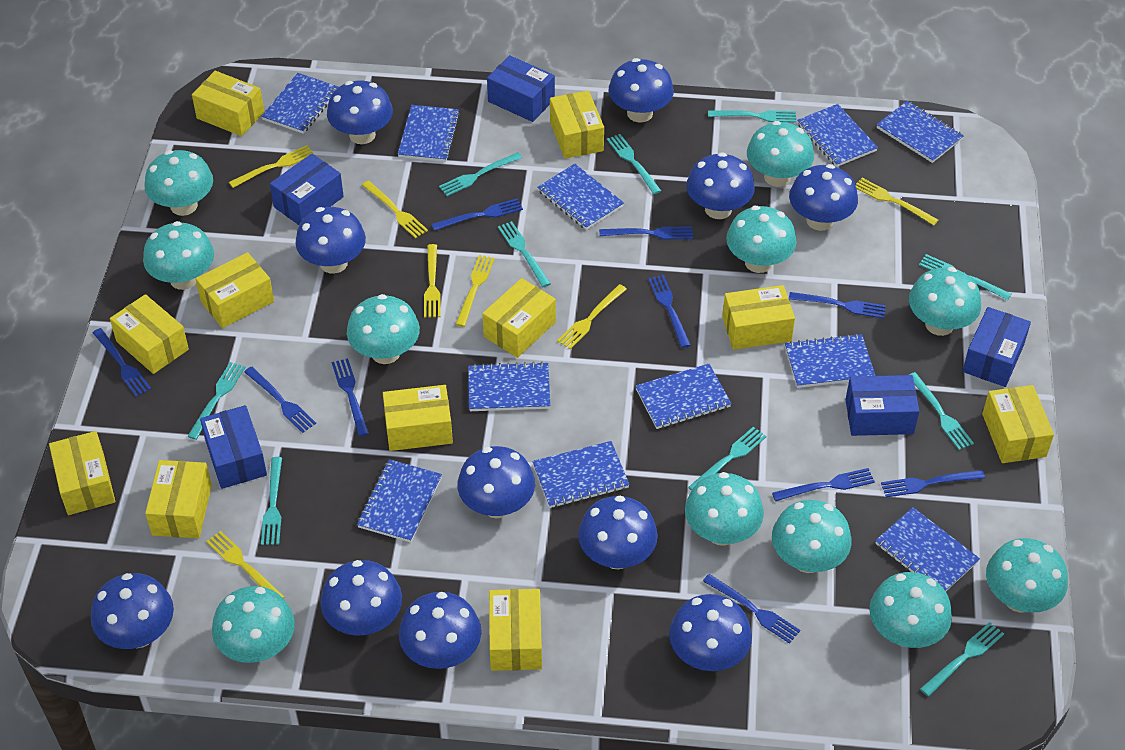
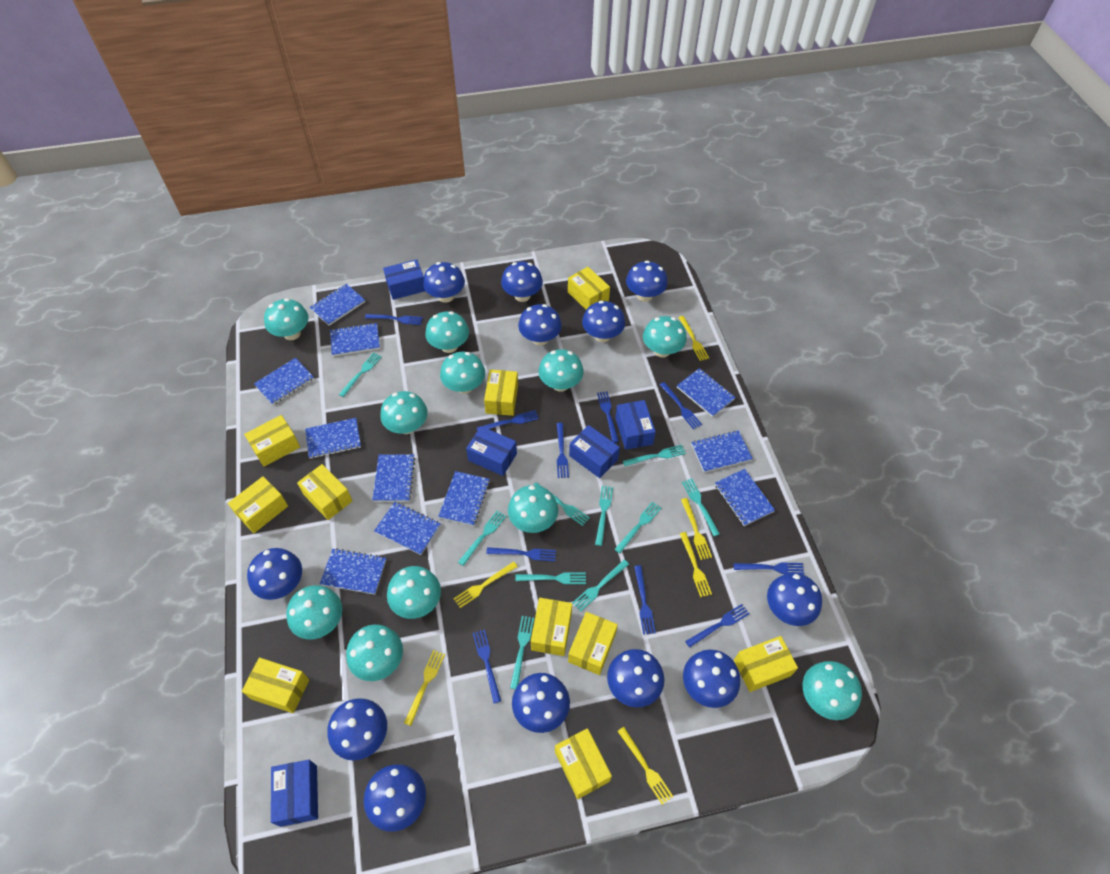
blue mushroom: [91,573,174,649] [296,207,366,274] [320,560,402,635] [327,80,393,144] [399,592,481,669] [457,446,535,519] [578,496,658,569] [608,58,674,122] [669,594,752,671] [686,152,755,219] [789,164,858,231] = 11 -> [247,548,302,600] [327,698,387,761] [364,764,426,832] [423,262,465,303] [501,262,543,302] [512,673,570,733] [518,304,562,346] [582,301,625,342] [607,649,664,707] [626,261,668,302] [683,650,740,708] [767,573,822,626] = 12
yellow box: [49,431,115,515] [110,294,189,374] [145,460,212,538] [192,71,264,136] [196,252,274,328] [383,385,453,451] [482,278,556,358] [489,589,542,671] [550,90,604,159] [722,285,795,350] [982,385,1054,463] = 11 -> [228,476,288,533] [242,658,309,713] [244,415,300,467] [297,464,352,520] [484,370,518,416] [531,598,572,656] [555,728,612,799] [568,267,610,310] [568,612,618,675] [734,636,798,692] = 10
yellow fork: [206,531,285,599] [229,145,315,188] [362,180,428,238] [424,244,441,318] [455,255,495,327] [557,284,627,349] [856,178,938,225] = 7 -> [404,650,445,726] [453,561,518,608] [618,727,673,805] [678,316,709,361] [680,532,712,597] [681,498,712,560] = 6

